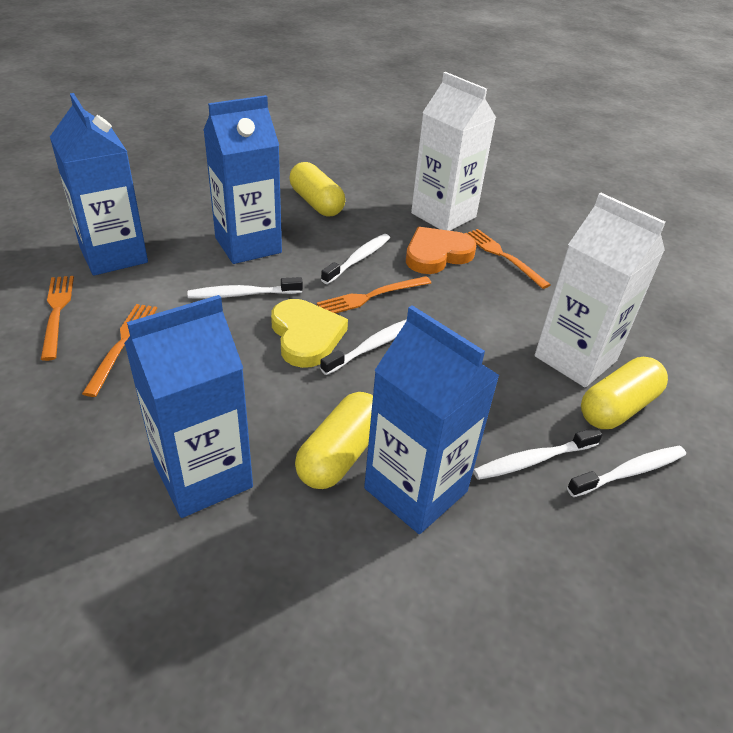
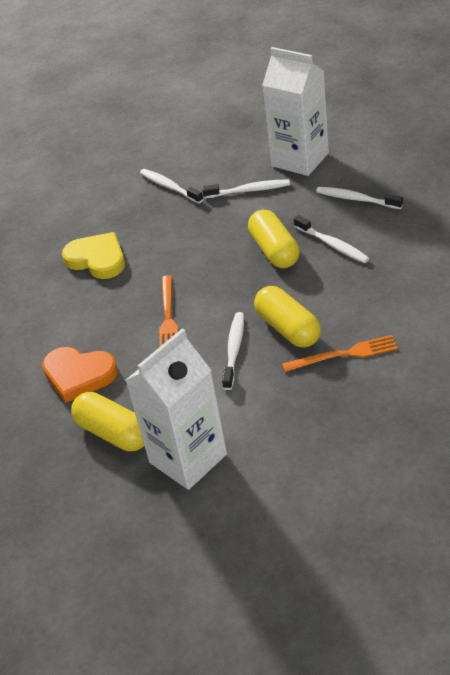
blue carton: [50,93,148,276] [124,295,253,518] [203,95,282,264] [364,305,500,534] = 4 -> none = 0
orange fork: [41,276,74,361] [82,304,157,397] [317,276,431,314] [464,229,551,289] = 4 -> [159,275,178,346] [282,335,398,372] = 2

